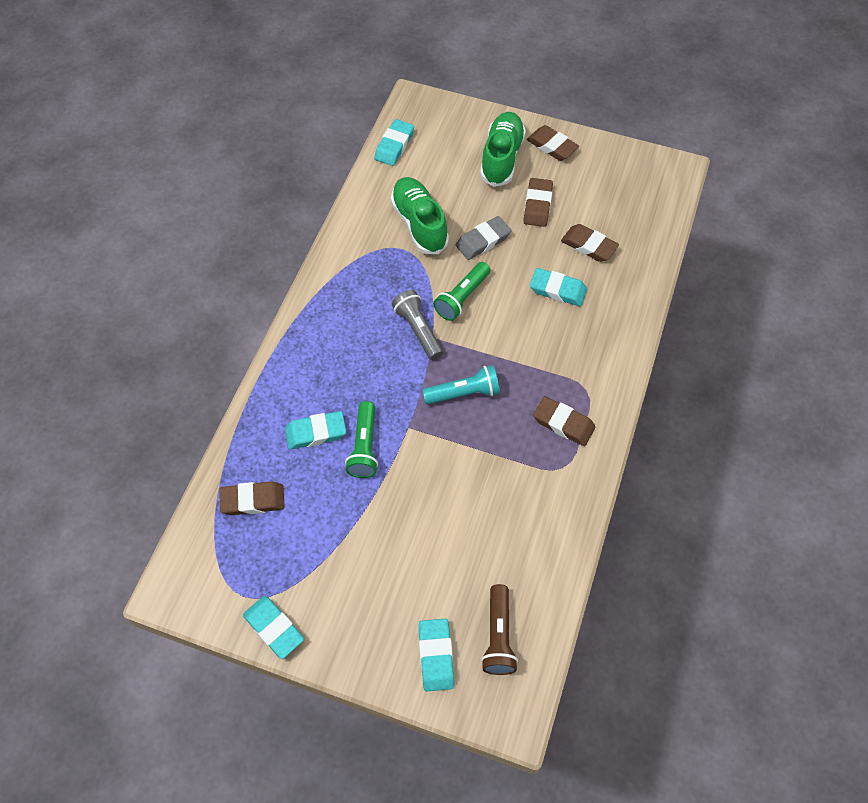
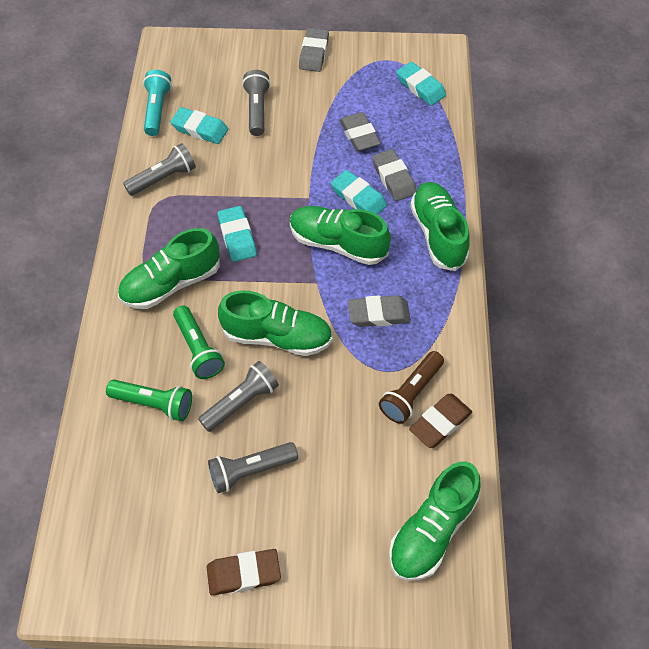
brown eraser: [220,481,284,515] [523,178,553,227] [527,125,579,161] [533,396,595,446] [561,224,619,262] = 5 -> [207,549,281,596] [409,394,472,448] = 2
green shoe: [390,177,449,254] [480,112,526,187] = 2 -> [118,228,220,309] [218,290,332,356] [290,206,391,265] [389,461,481,581] [410,182,470,271] = 5
grey eraser: [456,216,511,260] = 1 -> [299,28,329,72] [339,112,381,151] [348,295,411,327] [372,149,417,201] = 4
grey flashlight: [392,290,443,360] = 1 -> [123,143,196,196] [198,361,279,432] [208,442,298,493] [242,70,270,136] = 4
turquoise eraser: [243,596,304,659] [285,411,346,450] [374,119,414,166] [418,619,454,691] [530,268,587,306] = 5 -> [170,107,228,144] [217,206,257,262] [331,170,387,215] [396,62,446,106] = 4

